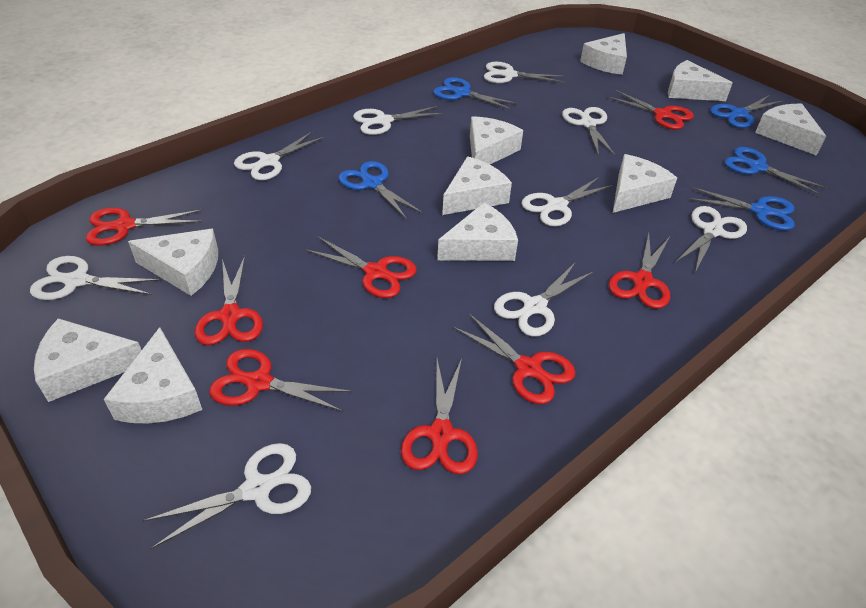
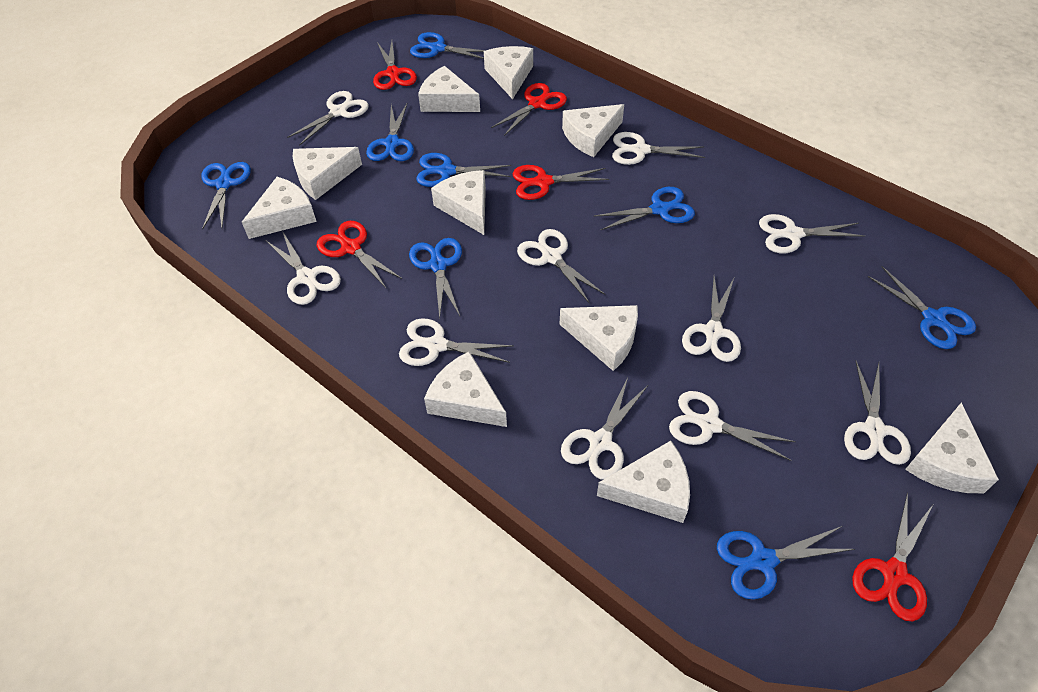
blue scissors: [338,161,423,219] [433,77,519,110] [688,187,794,230] [710,95,783,128] [724,147,827,195] = 5 -> [201,162,251,230] [366,104,414,161] [409,238,462,319] [410,32,486,59] [416,153,511,187] [594,187,695,230] [717,526,855,599] [867,266,976,349] = 8
red scissors: [86,208,203,246] [195,256,263,345] [209,349,353,412] [305,237,417,298] [401,358,478,474] [453,314,576,404] [607,90,694,130] [609,233,670,309] = 8 -> [316,221,402,288] [373,41,417,90] [491,83,567,136] [512,165,609,200] [852,493,933,621] = 5
white scissors: [30,256,161,300] [143,443,311,549] [234,131,325,180] [353,106,444,135] [484,62,565,83] [494,262,594,337] [521,177,613,226] [562,107,616,156] [675,206,747,272] = 9 -> [265,231,341,305] [287,91,369,146] [399,318,514,366] [517,229,605,304] [561,377,648,480] [612,132,705,165] [669,391,796,461] [682,276,741,362] [759,214,865,253] [844,360,911,465] = 10

